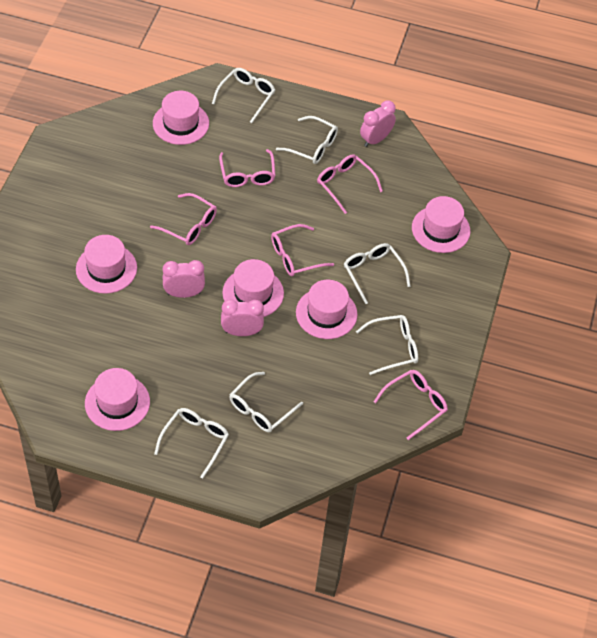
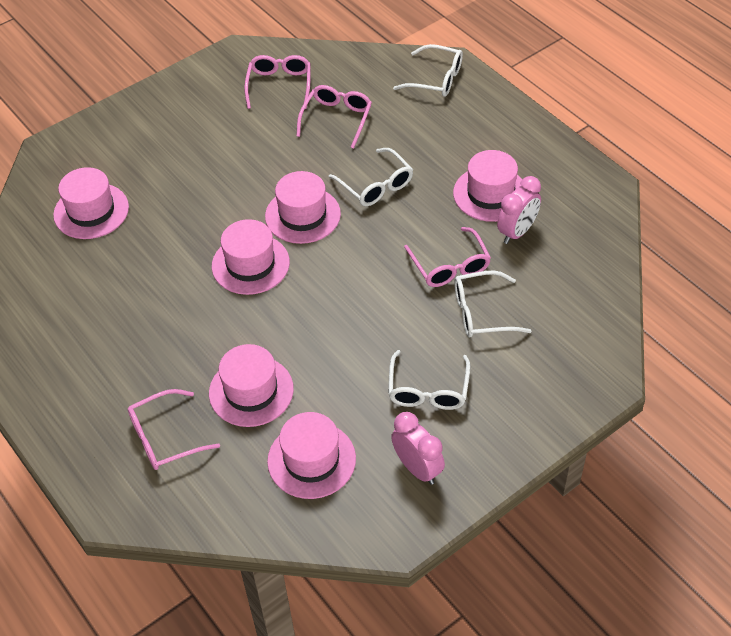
pink clock: [163,260,205,298] [221,299,264,336] [360,100,396,147] = 3 -> [391,412,445,485] [497,176,541,244] = 2
pink glasses: [150,193,217,245] [219,149,276,187] [271,224,334,277] [317,154,383,214] [374,370,448,440] = 5 -> [128,389,220,470] [244,55,311,109] [296,85,372,149] [404,227,491,287] = 4
white glasses: [154,408,229,478] [212,68,275,123] [230,372,303,432] [276,116,338,164] [344,243,411,304] [356,315,418,375] = 6 -> [329,148,413,206] [388,350,470,410] [393,44,463,97] [454,270,531,338] = 4

